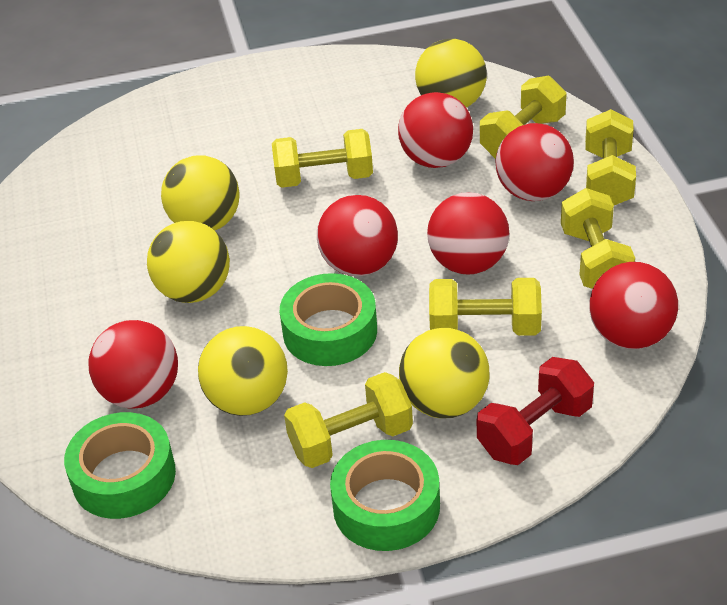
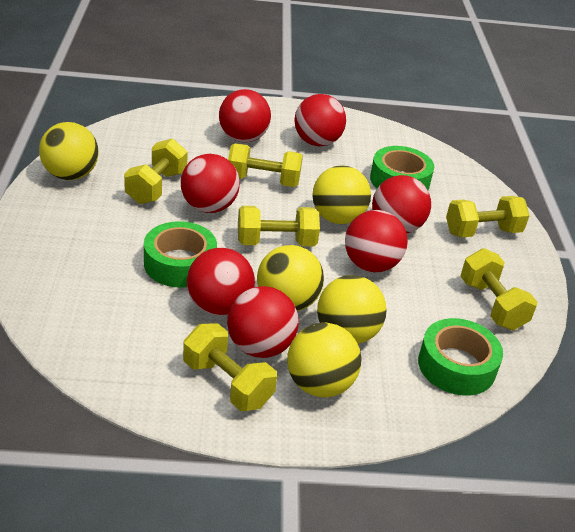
red ball: [88,320,178,408] [317,195,398,276] [398,92,473,168] [427,192,509,274] [495,123,574,201] [589,262,678,349] = 6 -> [181,154,240,213] [187,248,255,316] [219,89,271,142] [227,286,299,358] [294,94,346,146] [345,210,408,272] [372,175,431,233] = 7
red dumbbell: [477,357,594,465] = 1 -> none = 0

